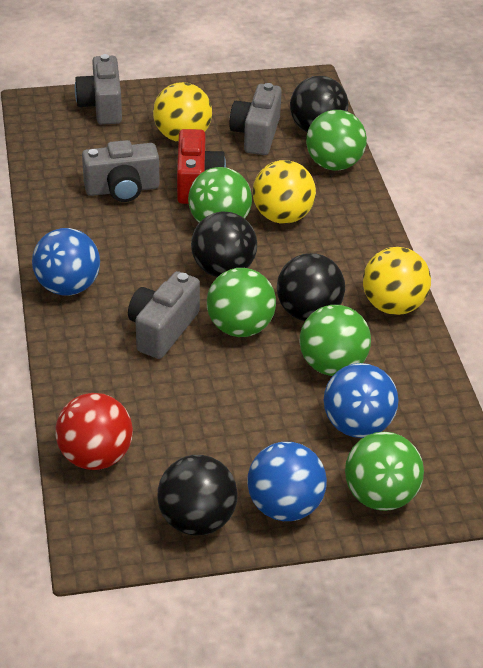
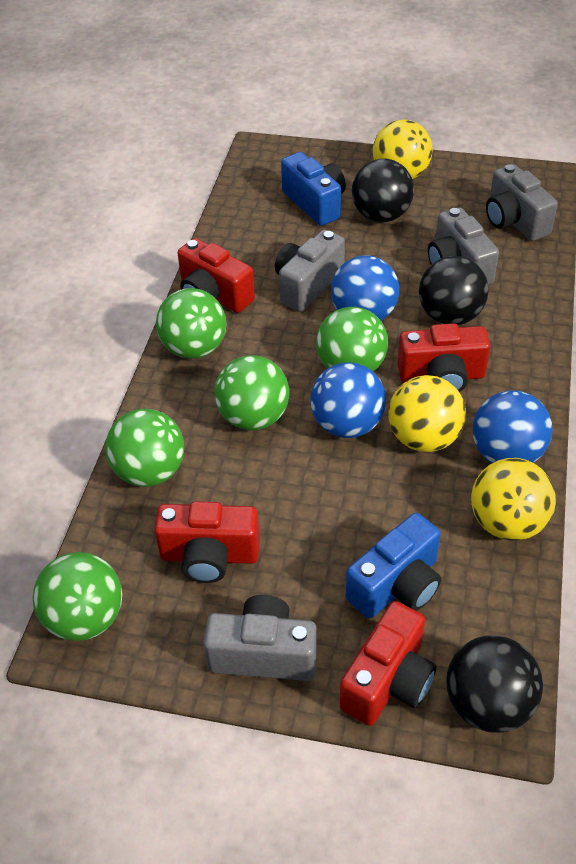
black ball: [157,455,238,536] [191,212,257,277] [277,253,345,321] [290,76,348,132] = 4 -> [352,159,414,222] [419,256,489,325] [446,635,543,733] = 3
blue camera: none = 0 -> [281,152,346,226] [346,513,441,618] = 2
red ball: [55,393,133,470] = 1 -> none = 0
red camera: [177,129,226,204] = 1 -> [154,501,260,583] [177,238,255,313] [340,601,436,726] [397,323,490,392] = 4

